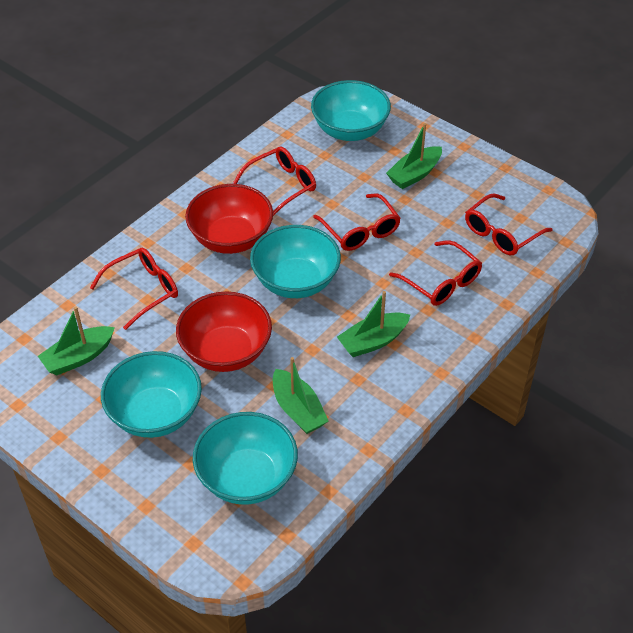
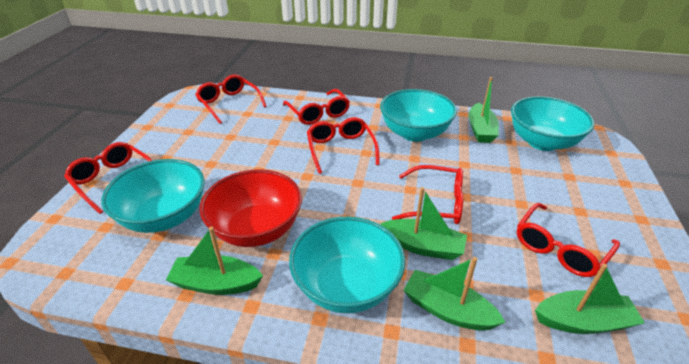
green boat: [38,306,115,375] [273,357,328,434] [337,291,410,357] [386,123,442,189] = 4 -> [166,227,263,295] [380,187,467,260] [403,257,505,331] [469,77,499,143] [535,264,645,334] = 5
red bowl: [176,292,272,372] [185,184,273,254] = 2 -> [200,169,302,247] = 1
red glasses: [90,248,178,330] [233,147,316,216] [313,193,401,251] [389,240,482,306] [465,193,552,255] = 5 -> [64,142,153,214] [195,74,267,124] [283,89,350,125] [307,117,380,174] [392,165,463,224] [517,203,620,277] = 6

